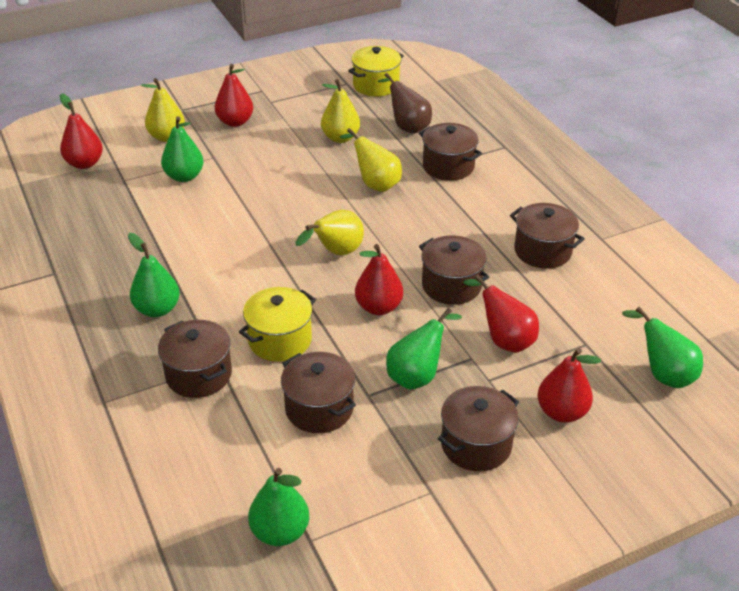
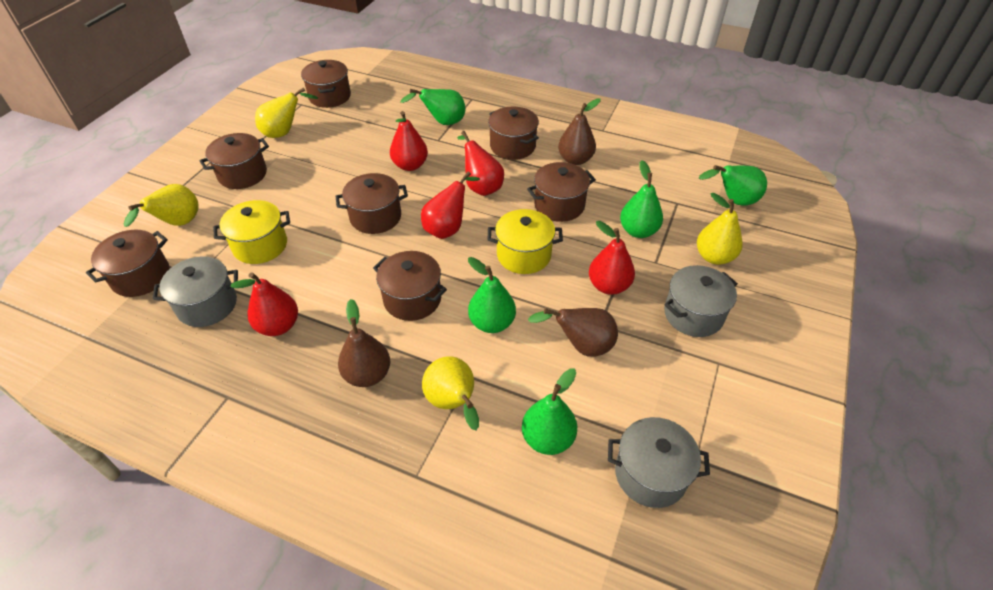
brown pear: [378,73,432,134] = 1 -> [338,299,390,387] [528,308,618,357] [558,98,601,165] = 3
brown pot: [158,320,232,398] [281,352,356,433] [419,123,482,181] [419,235,489,305] [438,386,519,471] [510,203,585,269] = 6 -> [86,230,169,297] [200,133,269,189] [301,60,351,108] [336,173,408,234] [373,251,447,321] [488,107,539,160] [527,162,596,222] = 7
grey pot: none = 0 -> [153,256,238,327] [608,417,710,508] [664,265,738,337] = 3

